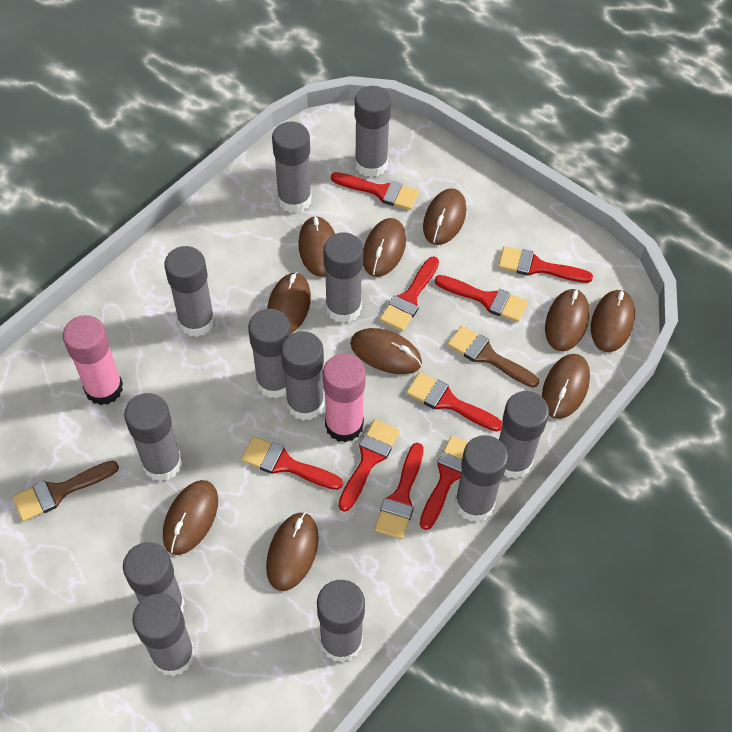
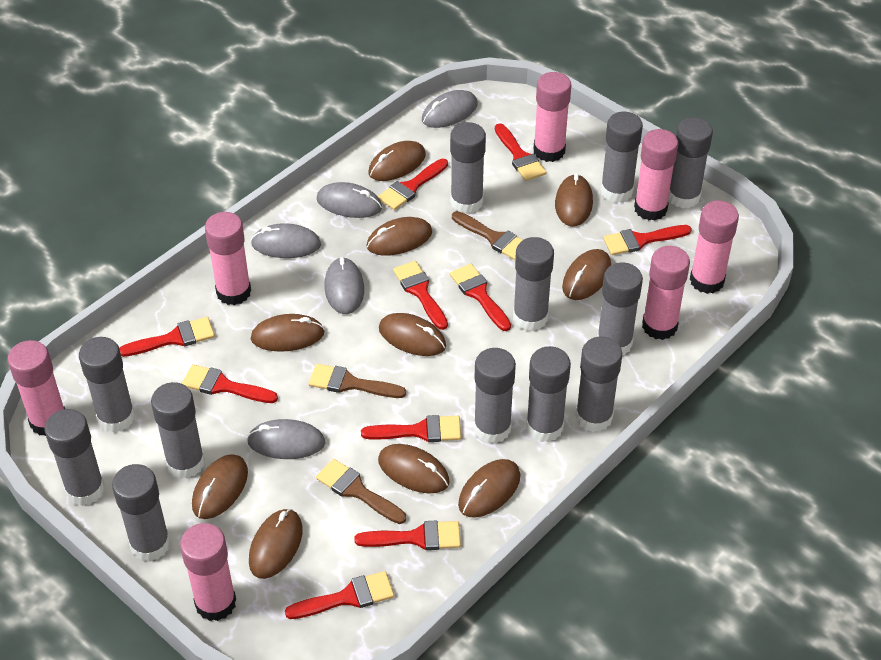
brown brush: [13,461,119,522] [447,326,539,388] = 2 -> [309,364,406,398] [316,459,406,524] [452,211,523,260] = 3
grey mouse: none = 0 -> [247,419,325,459] [251,223,321,258] [317,182,382,218] [324,257,364,314] [422,90,478,128] = 5
pink glue stick: [63,315,123,405] [323,353,366,443] = 2 -> [7,340,65,436] [180,523,236,621] [205,212,251,305] [534,72,571,162] [634,129,678,221] [642,246,690,340] [690,200,739,294] = 7
red brush: [241,436,343,490] [331,172,419,210] [338,419,400,512] [374,443,424,539] [380,257,439,331] [406,372,503,432] [420,436,468,530] [435,275,528,322] [498,246,593,283] = 9 -> [119,317,215,357] [182,364,278,403] [285,571,394,619] [354,521,461,550] [361,415,461,442] [378,159,448,210] [393,261,448,330] [450,264,511,331] [495,123,546,181] [603,225,692,255] = 10

